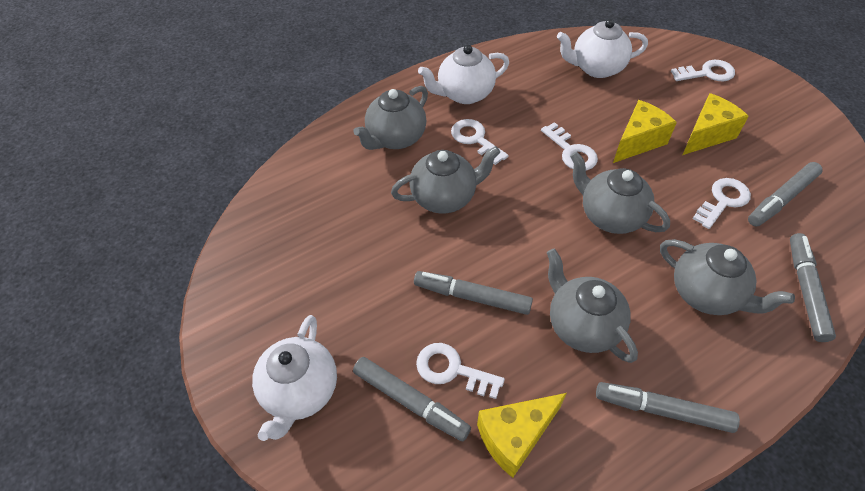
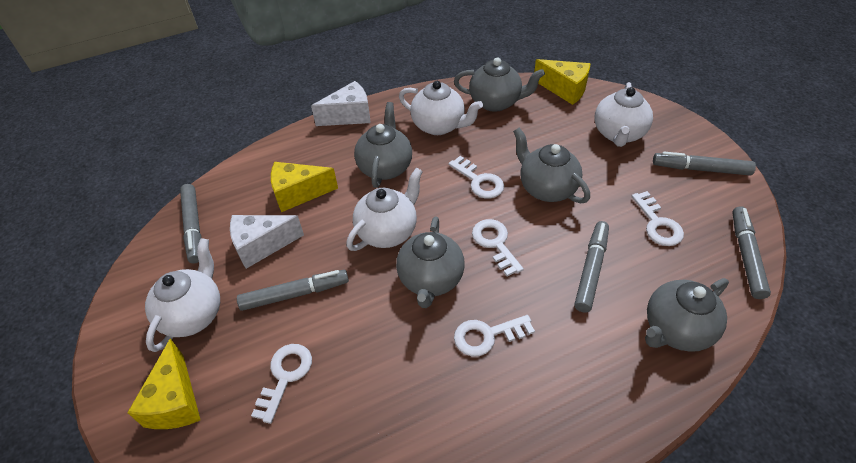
white cheese: none = 0 -> [230,215,304,269] [311,81,371,126] = 2
white teapot: [252,315,337,441] [418,45,509,104] [557,19,648,78] = 3 -> [145,238,220,352] [346,168,423,251] [399,81,483,135] [595,82,653,147] = 4

